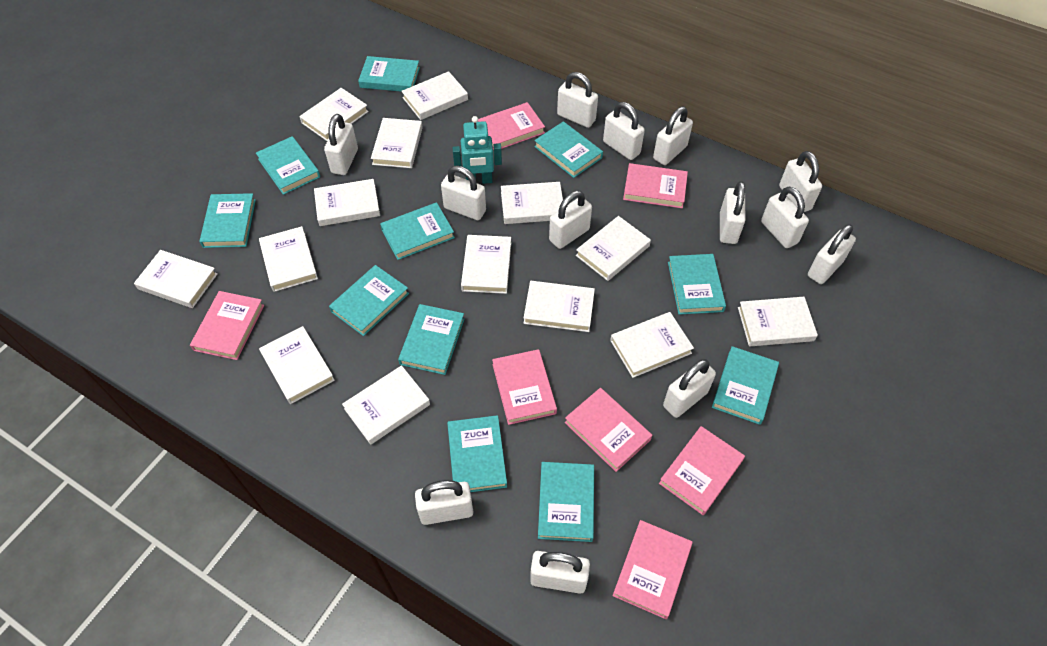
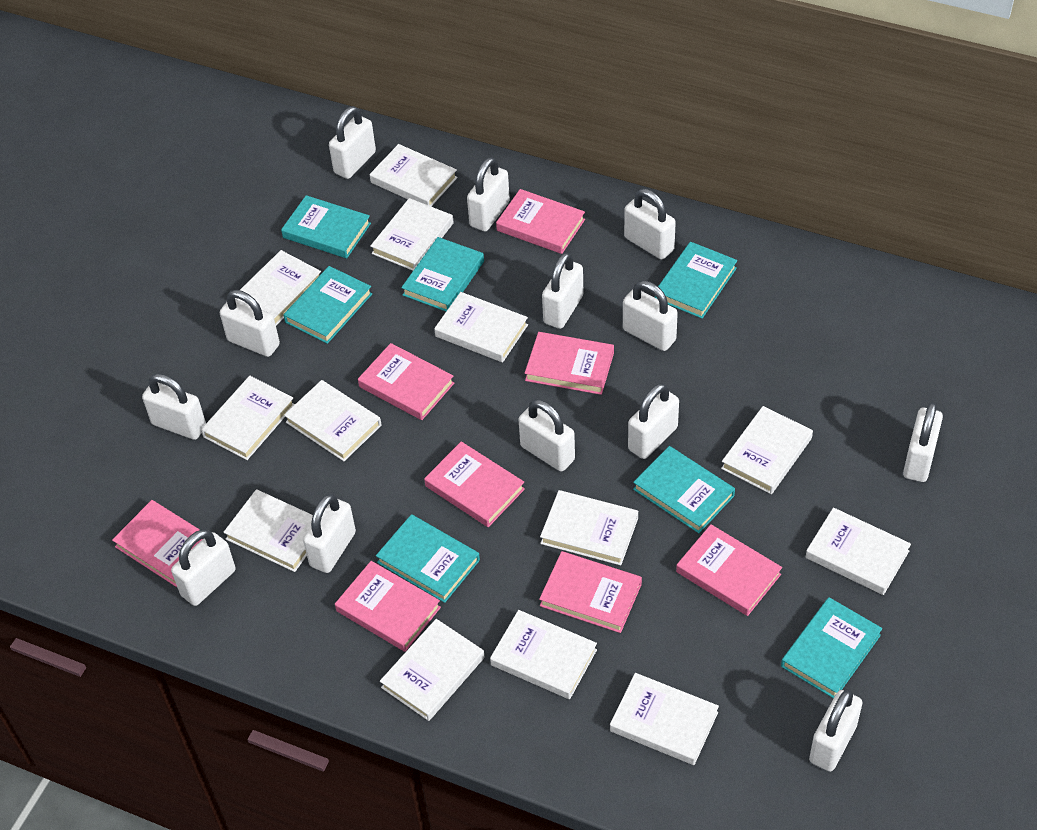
pink book: [190,291,264,360] [478,102,545,150] [492,349,557,425] [565,388,652,472] [613,520,693,619] [623,163,688,208] [659,426,745,515] = 7 -> [112,500,202,587] [335,561,441,652] [358,343,454,420] [424,441,525,527] [496,189,585,254] [525,332,614,395] [539,551,642,633] [676,524,782,616] = 8
turquoise book: [199,193,256,248] [256,136,320,195] [329,265,409,336] [358,56,420,92] [380,202,455,260] [398,304,465,375] [447,415,507,492] [534,121,603,178] [538,462,594,542] [668,254,726,315] [712,346,779,425] = 11 -> [281,195,371,258] [283,266,372,344] [376,514,480,603] [401,237,484,311] [633,446,735,533] [655,242,737,319] [781,597,882,699] = 7
turquoise robot: [453,116,502,184] = 1 -> none = 0
white book: [134,250,218,308] [259,226,318,292] [259,326,335,404] [299,88,369,141] [314,179,380,226] [342,365,430,445] [371,118,423,168] [401,71,468,120] [461,235,511,294] [501,182,563,224] [523,281,595,332] [576,216,651,281] [610,312,694,378] [738,297,818,346] = 14 -> [201,376,295,460] [223,489,313,572] [235,250,321,326] [284,380,381,461] [370,144,458,207] [370,198,454,271] [380,619,485,721] [434,292,528,363] [490,610,597,699] [540,490,638,565] [610,673,719,765] [721,406,813,494] [806,507,911,595] = 13

